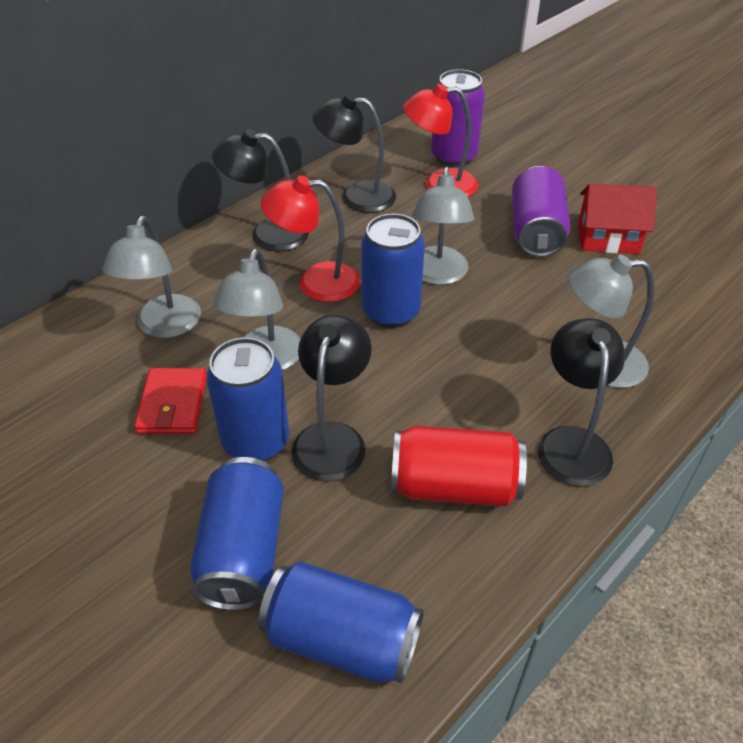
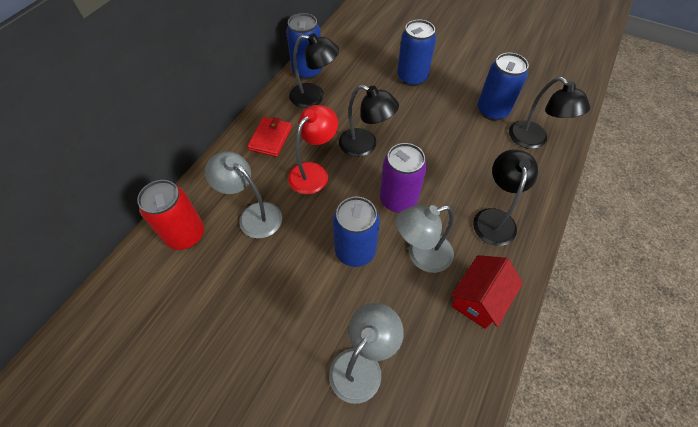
grey lamp: [102,216,201,338] [213,249,301,370] [412,167,474,285] [568,255,654,388] = 4 -> [205,151,282,238] [329,303,404,404] [396,205,454,273] = 3
purple can: [431,69,485,167] [512,166,570,257] = 2 -> [380,143,427,213] = 1
red lamp: [261,176,360,302] [403,84,478,197] = 2 -> [288,105,338,194] = 1

